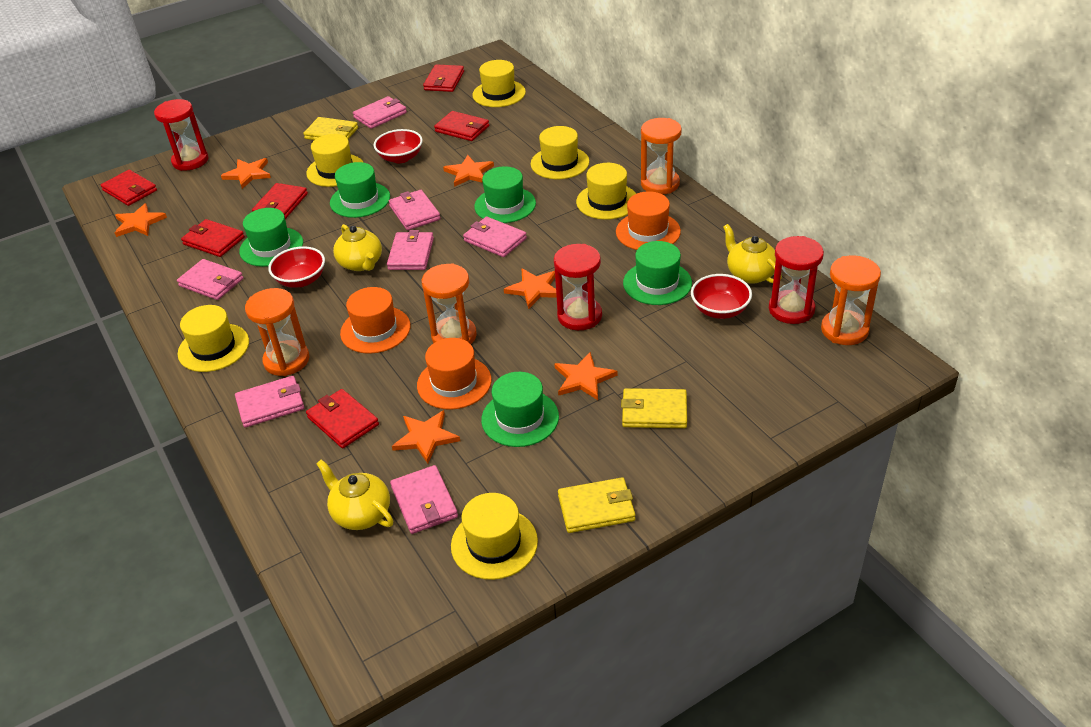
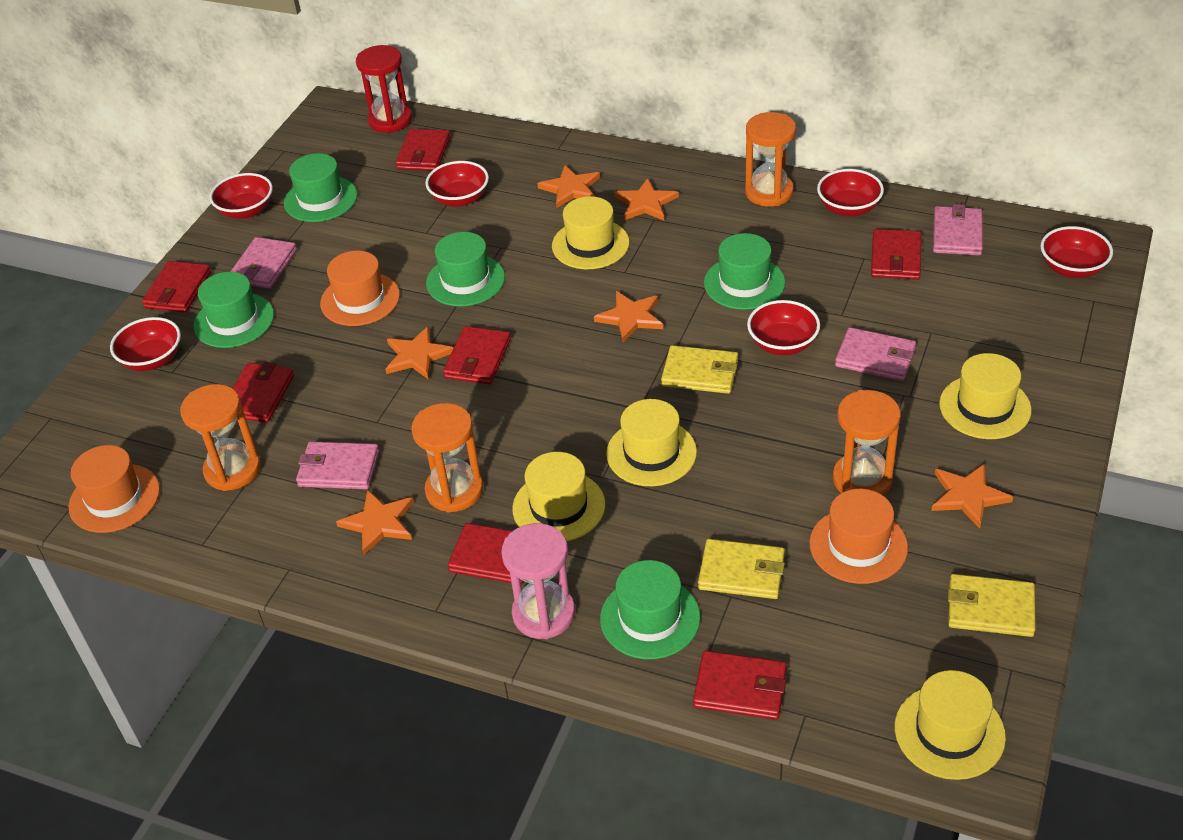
pink hourglass: none = 0 -> [501,523,575,639] = 1
pink wallet: [177,259,243,300] [235,376,304,428] [353,96,407,129] [387,230,434,270] [389,190,441,230] [390,465,458,534] [463,216,527,257] = 7 -> [230,237,297,289] [296,442,379,490] [835,327,916,381] [933,204,983,256] = 4
red bowl: [268,246,325,288] [374,129,423,163] [691,274,752,319] = 3 -> [110,317,181,371] [209,173,273,219] [425,161,489,207] [747,300,820,355] [817,169,884,216] [1040,226,1113,278] = 6
red hourglass: [154,99,209,171] [554,244,602,330] [769,236,824,324] = 3 -> [356,45,412,133] = 1
red wallet: [101,170,157,206] [181,219,245,257] [252,183,308,219] [306,389,379,448] [423,64,464,92] [434,111,489,141] = 6 -> [142,261,211,312] [232,362,294,422] [396,129,450,171] [443,326,511,384] [448,523,524,585] [693,651,786,720] [871,229,921,279] = 7
yellow hat: [178,305,249,372] [306,134,364,187] [451,493,538,580] [472,60,526,107] [531,126,589,179] [576,163,636,220] = 6 -> [512,452,605,542] [552,196,629,269] [606,399,697,486] [895,670,1006,780] [939,353,1032,439] = 5
yellow teapot: [316,459,393,530] [333,224,382,271] [723,224,782,284] = 3 -> none = 0

